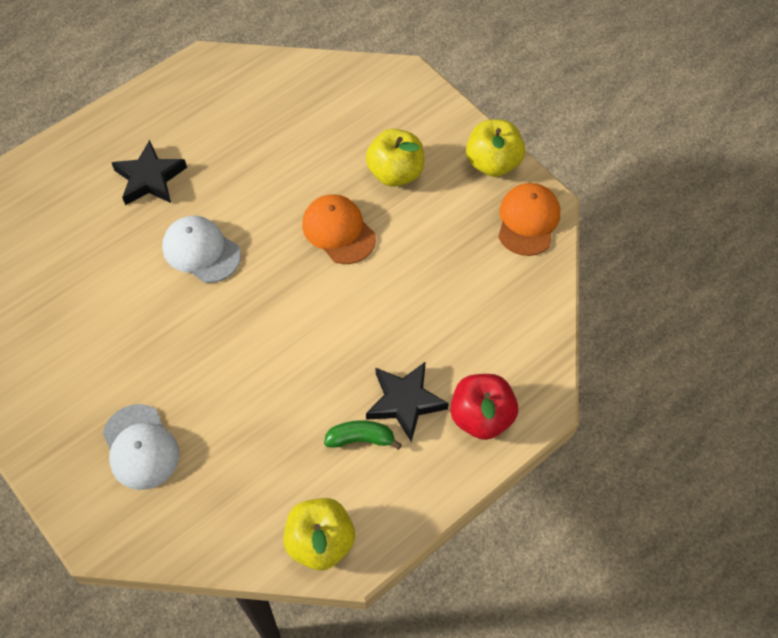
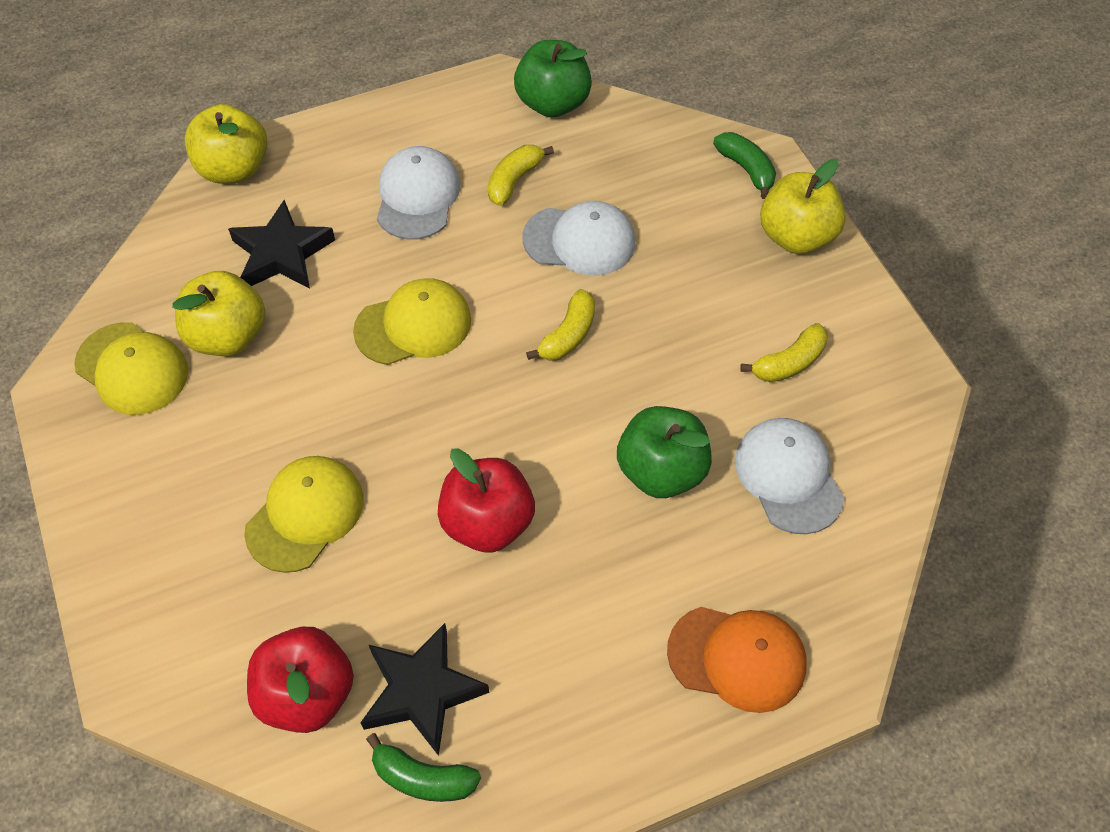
green apple: none = 0 -> [514,40,592,117] [617,406,712,498] = 2
green banana: [324,420,402,450] = 1 -> [366,733,481,802] [713,132,776,199] = 2
orange cap: [302,194,376,264] [498,183,560,256] = 2 -> [667,607,807,713] = 1
red apple: [451,374,518,440] = 1 -> [247,627,354,733] [438,448,535,553] = 2
white cap: [103,404,179,490] [162,216,241,283] = 2 -> [377,146,460,240] [523,201,636,276] [735,418,845,534] = 3
yellow banana: none = 0 -> [488,145,554,206] [526,289,595,361] [740,323,828,382] = 3
yellow cap: none = 0 -> [74,322,188,415] [244,456,364,573] [353,278,471,365] = 3

